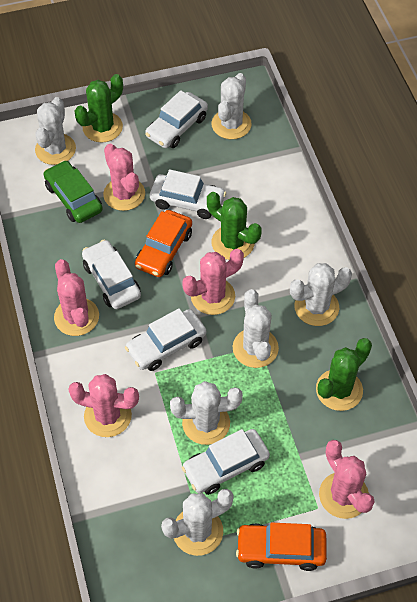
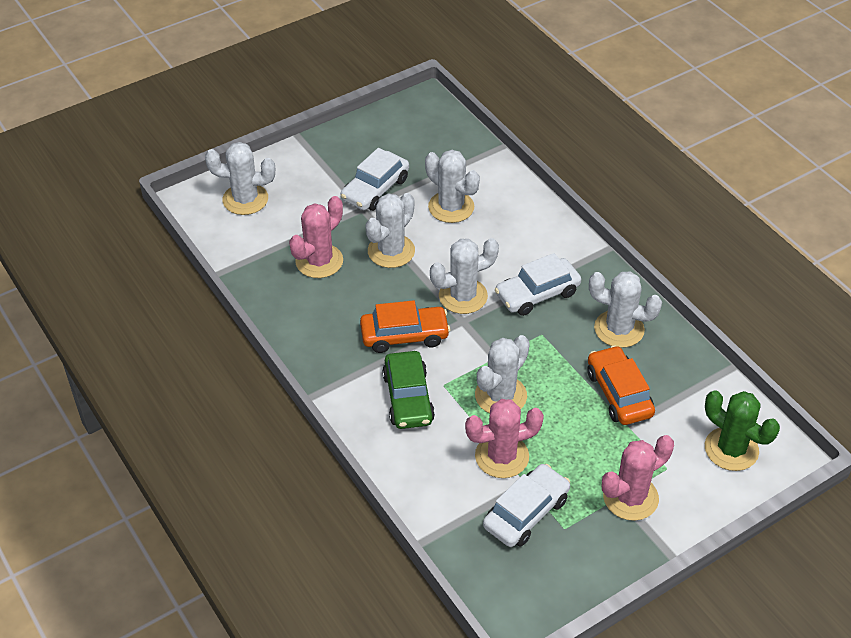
green cactus: [75,74,123,143] [207,192,262,260] [316,338,372,411] = 3 -> [705,390,780,471] = 1
pink cactus: [54,259,99,336] [68,374,139,437] [103,144,145,211] [182,249,244,315] [319,440,375,519] = 5 -> [289,196,343,278] [465,399,544,478] [602,435,674,521] = 3
white car: [82,240,141,309] [125,308,206,371] [145,90,208,148] [150,169,226,219] [182,429,270,495] = 5 -> [341,148,409,211] [483,464,570,547] [495,253,581,316] = 3

